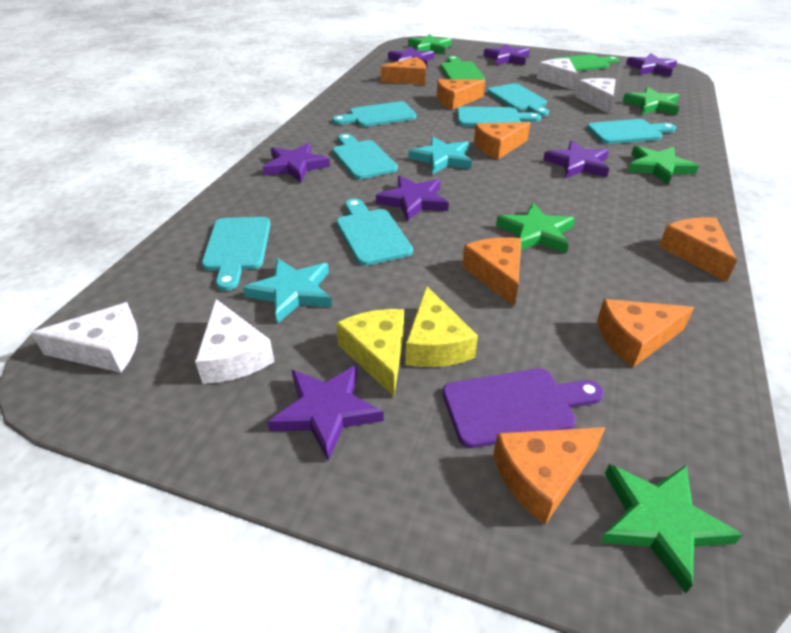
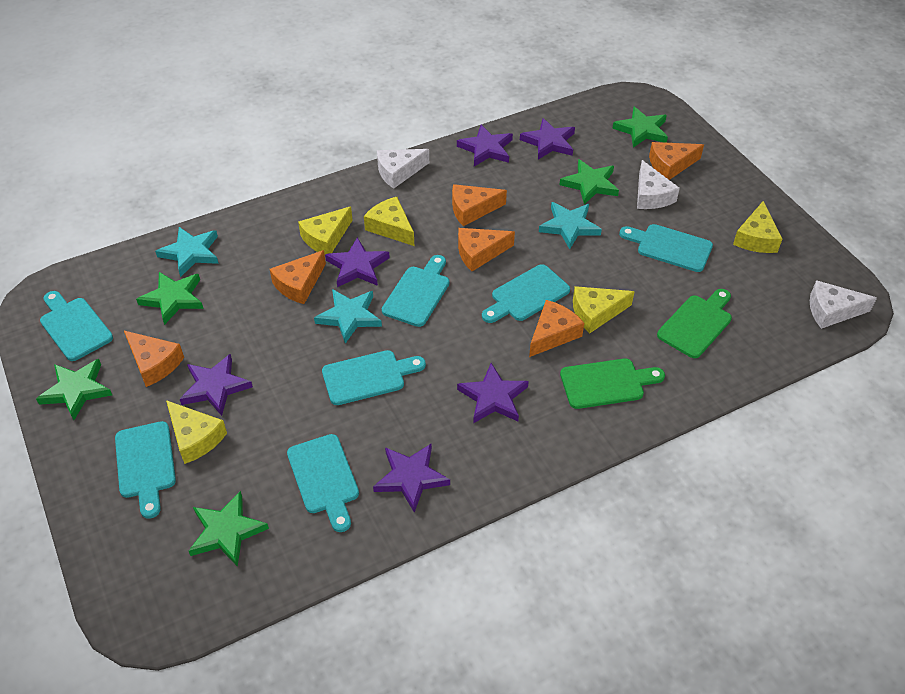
orange cheese: [381,57,426,85] [437,79,485,110] [462,237,521,306] [474,122,530,159] [493,427,606,524] [597,299,694,367] [659,217,737,282] = 7 -> [124,331,184,387] [270,250,326,304] [452,184,507,226] [458,228,515,271] [529,300,584,357] [649,142,704,180] = 6
purple cutting board: [443,368,604,448] = 1 -> none = 0
purple star: [262,143,330,182] [268,365,384,461] [376,175,449,221] [388,46,434,68] [483,44,530,65] [543,140,609,178] [626,53,677,77] = 7 -> [180,354,253,416] [325,237,390,287] [373,443,450,513] [457,125,513,166] [457,363,529,423] [520,118,575,160] = 6
turquoise star: [243,258,332,324] [408,136,472,175] = 2 -> [155,227,219,277] [314,289,382,344] [539,202,602,249] = 3
white cheese: [31,302,138,373] [195,299,275,384] [537,58,578,90] [576,78,616,114] = 4 -> [377,149,429,189] [637,160,680,209] [810,280,877,329] = 3
yellow cheese: [336,309,404,396] [406,286,478,367] = 2 -> [166,400,227,464] [298,206,353,254] [364,197,414,246] [573,286,635,334] [733,201,782,253] = 5

